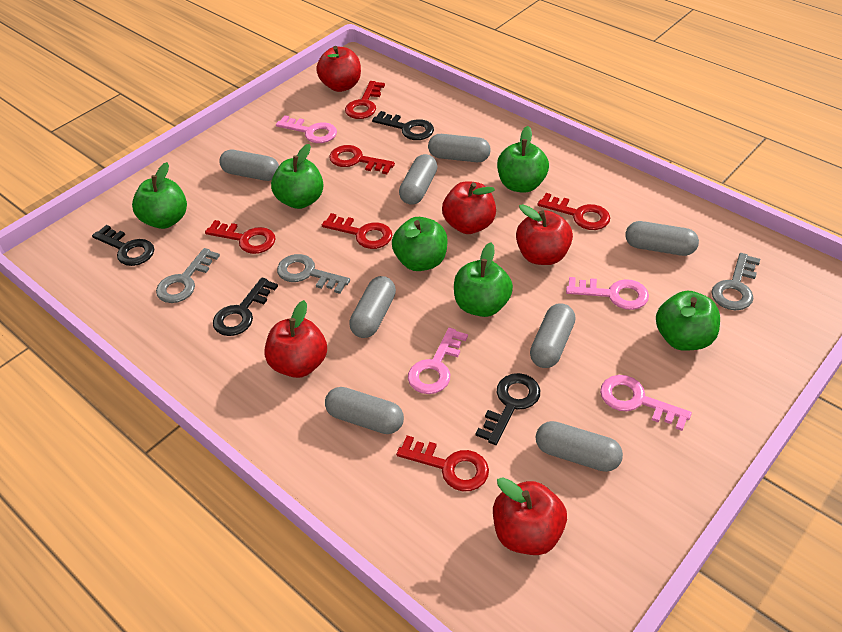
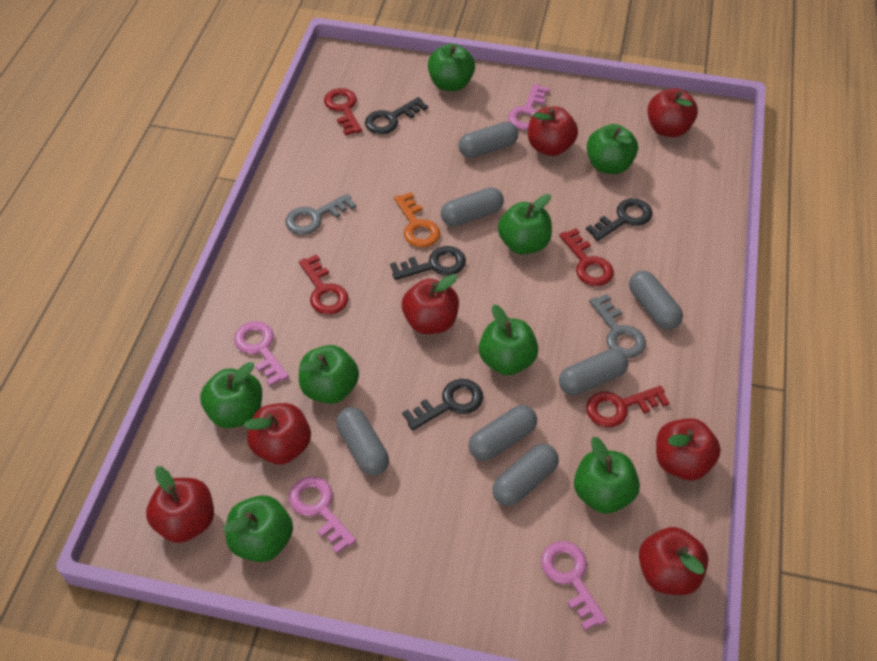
green apple: [132,162,187,229] [271,144,324,209] [392,217,448,271] [454,242,513,317] [497,126,549,193] [656,291,720,351] = 6 -> [200,362,262,428] [223,495,293,562] [299,345,359,404] [428,44,475,91] [479,305,538,375] [498,194,552,255] [574,437,640,514] [587,124,638,174] = 8
grey capsule: [219,150,279,181] [325,387,404,434] [349,276,396,338] [399,154,437,205] [428,134,491,162] [530,303,576,368] [536,421,623,472] [625,221,699,256] = 8 -> [336,407,389,476] [441,187,504,227] [459,122,518,158] [468,405,537,461] [492,444,559,506] [559,349,628,395] [629,271,683,330] = 7
grey key: [156,248,220,303] [277,254,350,294] [711,253,760,310] = 3 -> [285,194,356,235] [589,294,646,358] = 2
orange key: none = 0 -> [394,192,440,248] = 1
red apple: [264,300,327,378] [316,46,361,92] [442,181,496,234] [493,477,567,555] [516,204,573,265] = 5 -> [146,466,214,543] [244,403,311,464] [402,274,459,334] [528,106,578,156] [639,527,709,595] [647,88,698,137] [656,418,721,480] = 7
red key: [205,220,276,254] [322,213,392,249] [329,145,395,174] [345,81,385,119] [396,435,489,491] [538,193,610,230] = 6 -> [299,254,349,315] [324,88,362,136] [559,228,614,286] [586,386,670,427] = 4

